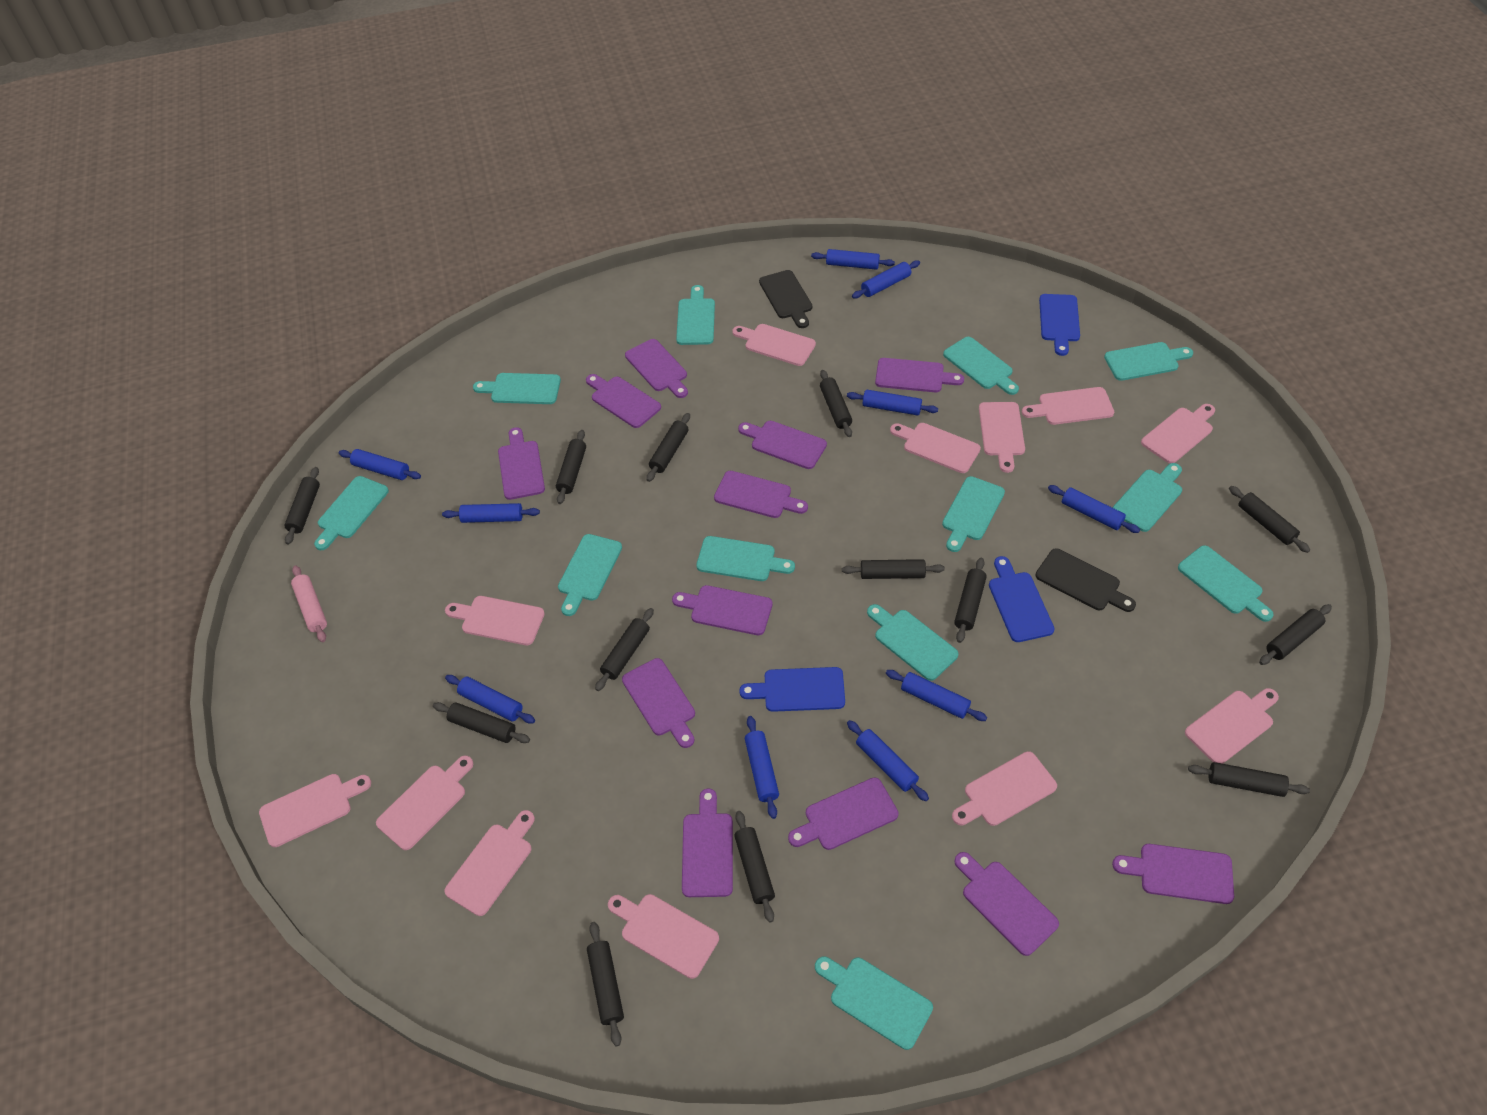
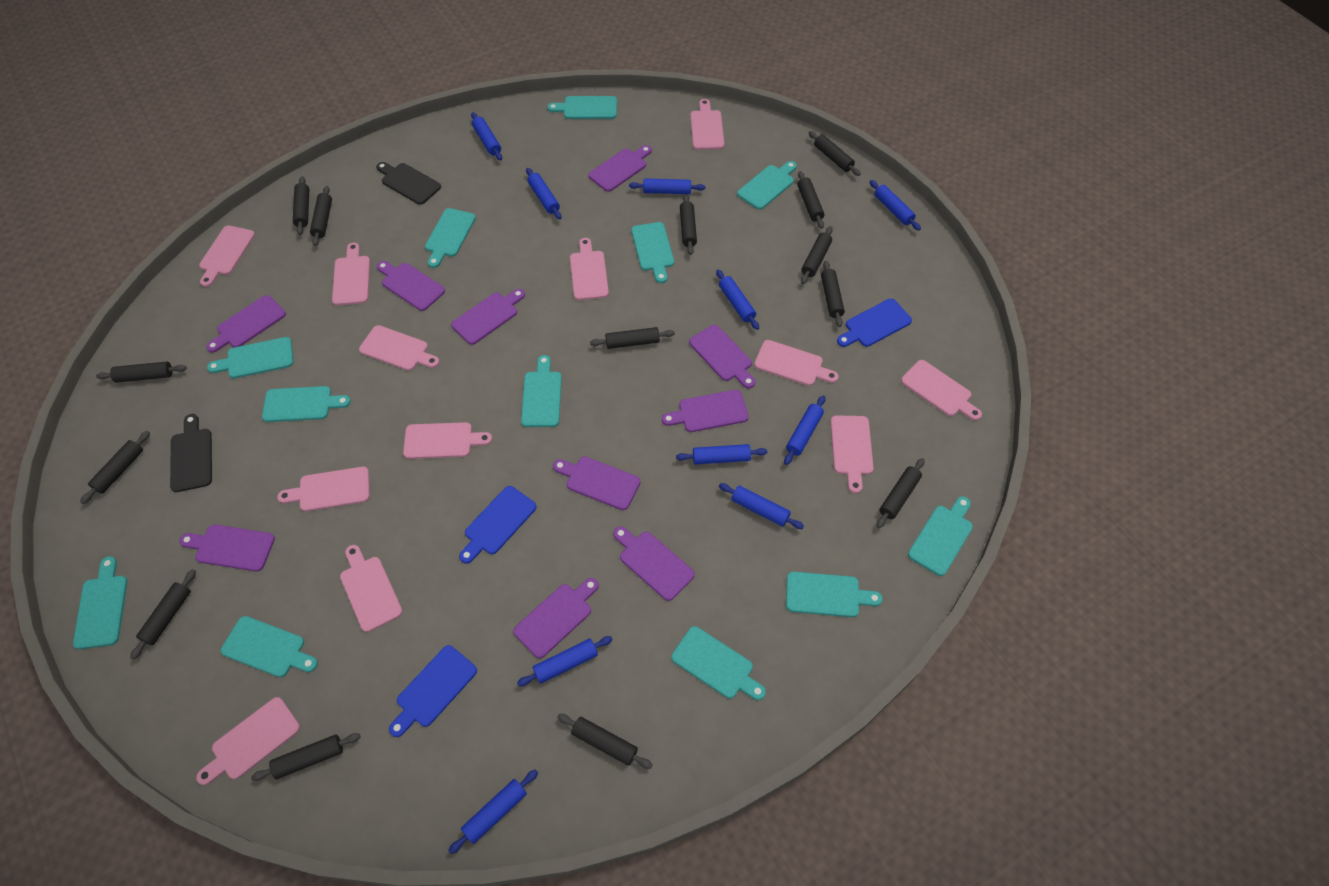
black rolling pin: [284,467,320,544] [433,702,530,743] [556,430,586,504] [587,922,624,1046] [595,608,654,691] [647,413,690,482] [734,811,775,922] [820,370,852,437] [842,559,945,579] [954,558,987,643] [1188,762,1310,797] [1229,486,1310,553] [1259,604,1332,665] = 13 -> [80,431,150,504] [96,362,187,383] [130,569,196,660] [251,733,360,781] [293,176,309,235] [310,186,332,246] [557,714,653,769] [590,327,675,349] [680,194,697,255] [797,171,824,229] [801,226,833,284] [809,131,861,176] [821,261,845,327] [876,458,924,528] = 14
pink rolling pin: [291,566,327,642] = 1 -> none = 0
purple cutting board: [498,427,545,500] [586,374,661,428] [622,658,695,748] [625,339,688,398] [672,585,773,635] [682,788,733,897] [714,471,808,518] [738,421,827,469] [788,777,899,850] [875,358,964,392] [954,852,1059,956] [1112,844,1234,904] = 12 -> [179,525,275,572] [206,295,286,353] [377,261,445,311] [451,289,525,345] [513,578,599,659] [553,457,640,510] [588,145,652,192] [613,526,695,601] [662,390,749,432] [689,325,755,389] = 10

